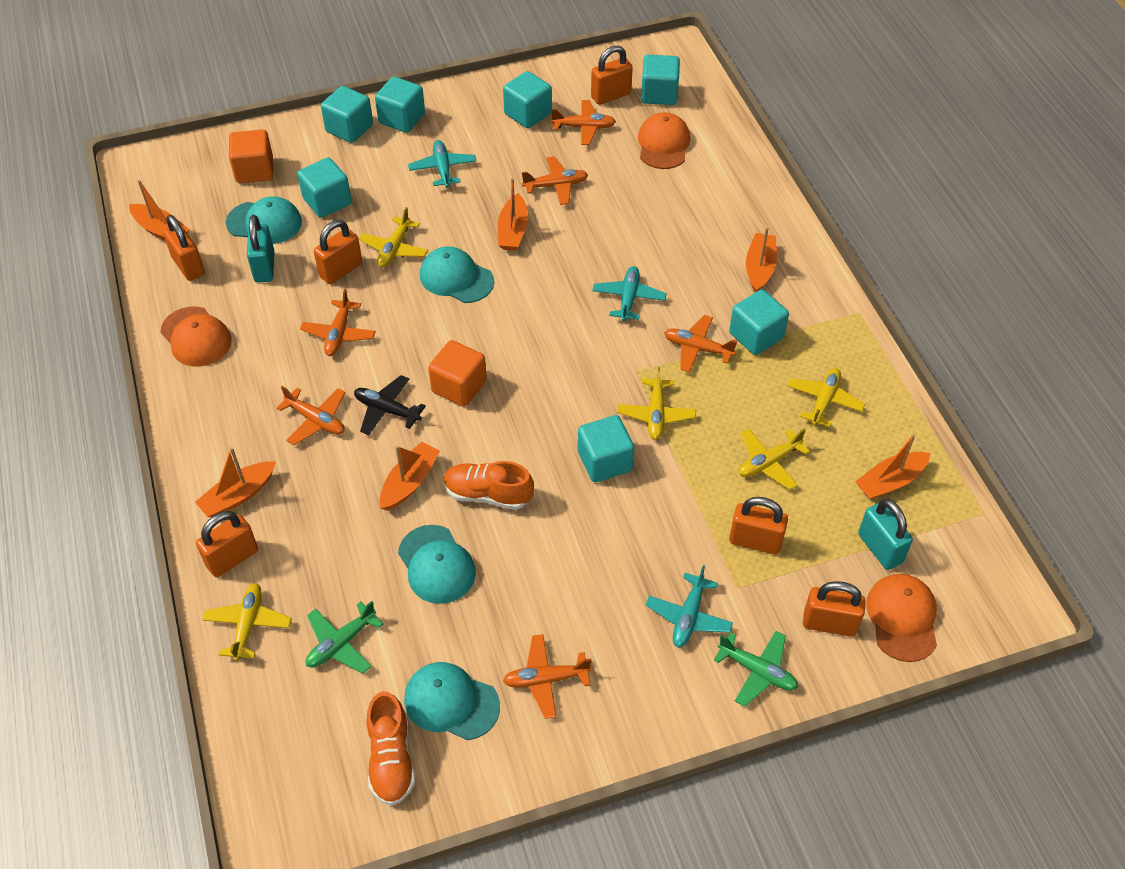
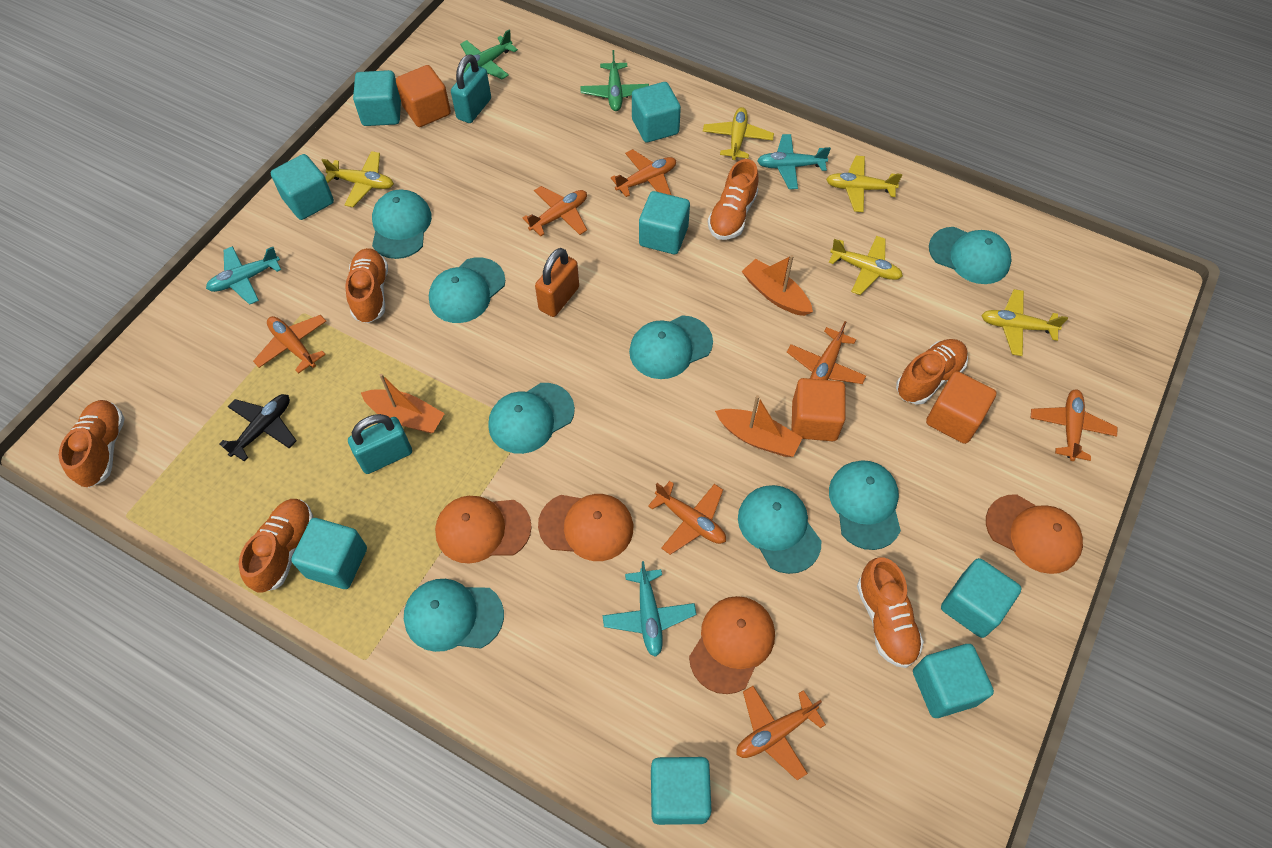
orange boat: [129,180,189,241] [195,447,276,517] [380,442,440,511] [498,178,528,251] [746,227,777,293] [855,434,931,500] = 6 -> [361,374,445,433] [715,395,802,457] [742,255,813,316] = 3
orange cap: [160,307,232,367] [638,112,690,169] [866,574,937,662] = 3 -> [435,496,532,563] [538,494,633,561] [689,596,775,694] [986,494,1083,574] = 4
orange cube: [229,129,273,183] [428,340,487,407] = 2 -> [396,65,451,127] [791,378,845,441] [926,371,997,444] = 3
orange padlock: [163,215,205,281] [196,511,258,577] [314,220,362,284] [591,45,633,105] [729,497,788,555] [803,581,866,637] = 6 -> [535,248,579,317] = 1
orange plane: [276,386,345,445] [300,289,376,356] [503,634,592,719] [522,156,588,205] [551,100,616,145] [664,315,737,372] = 6 -> [253,315,326,374] [522,186,587,236] [611,149,676,197] [648,481,726,555] [736,686,826,780] [787,321,866,384] [1031,389,1117,461] = 7
orange shoe: [367,691,415,806] [444,461,534,510] = 2 -> [59,400,125,488] [238,499,313,593] [345,248,388,323] [708,159,758,240] [857,557,924,668] [896,339,968,405] = 6
turquoise cap: [226,196,302,244] [398,525,476,604] [404,662,500,740] [420,246,494,303] = 4 -> [372,189,432,259] [404,579,504,652] [429,258,505,323] [488,383,575,454] [629,315,713,379] [738,485,821,574] [829,460,901,550] [929,227,1012,284] = 8
turquoise cube: [297,157,352,218] [321,86,373,143] [375,77,425,133] [503,71,552,128] [578,415,634,482] [641,55,680,105] [729,290,789,355] = 7 -> [271,154,334,220] [291,518,367,589] [353,70,401,126] [632,82,681,143] [639,191,690,254] [651,757,712,825] [913,644,994,718] [941,558,1022,638] = 8

